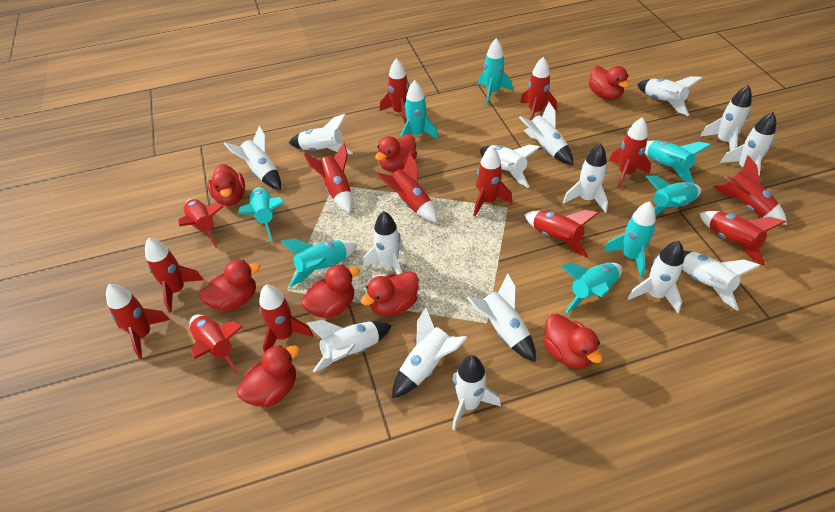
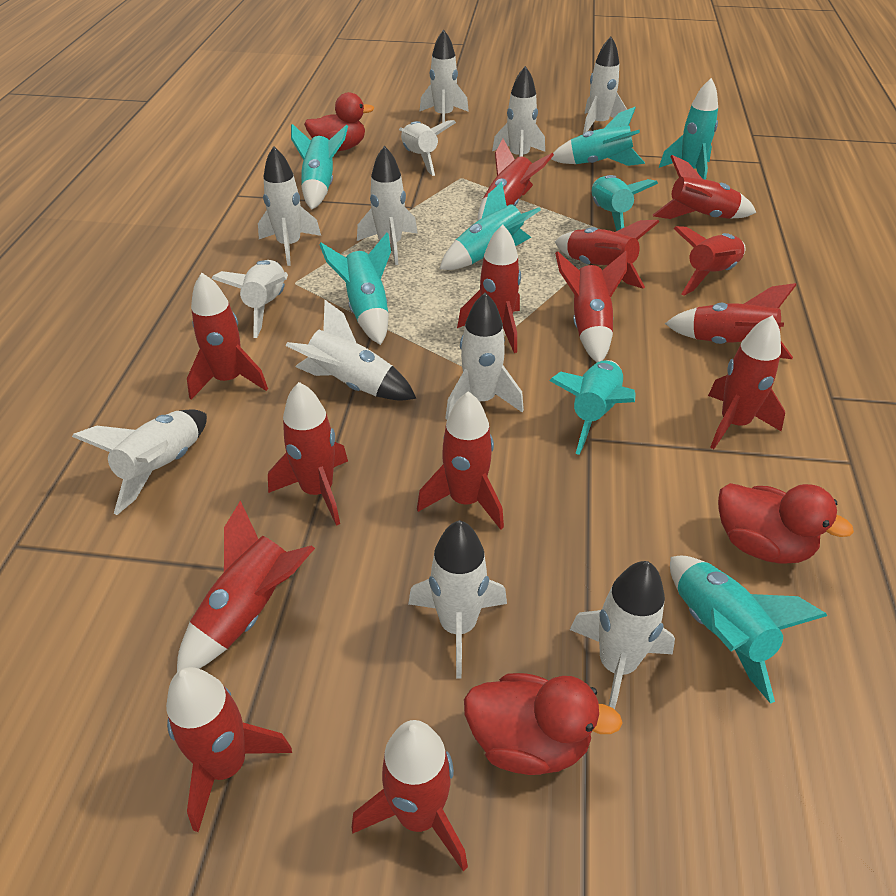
red duck: [199,260,260,312] [208,164,245,206] [237,345,300,407] [301,264,360,318] [361,271,419,316] [375,134,417,172] [543,314,603,369] [589,66,630,100] = 8 -> [304,92,374,151] [464,673,623,775] [718,483,854,564] = 3
white rocket: [224,126,281,190] [289,114,353,154] [306,320,392,372] [363,211,403,275] [392,307,468,398] [452,355,501,430] [467,273,536,362] [480,144,540,188] [519,102,573,165] [563,143,608,213] [628,241,684,313] [637,76,702,116] [683,251,760,311] [700,85,752,151] [720,112,776,175] = 15 -> [72,409,207,515] [212,260,288,338] [258,146,321,266] [286,300,416,400] [357,146,418,265] [399,120,456,176] [408,520,507,679] [420,29,469,123] [445,292,524,419] [492,66,545,157] [570,561,675,709] [583,37,627,134] = 12

